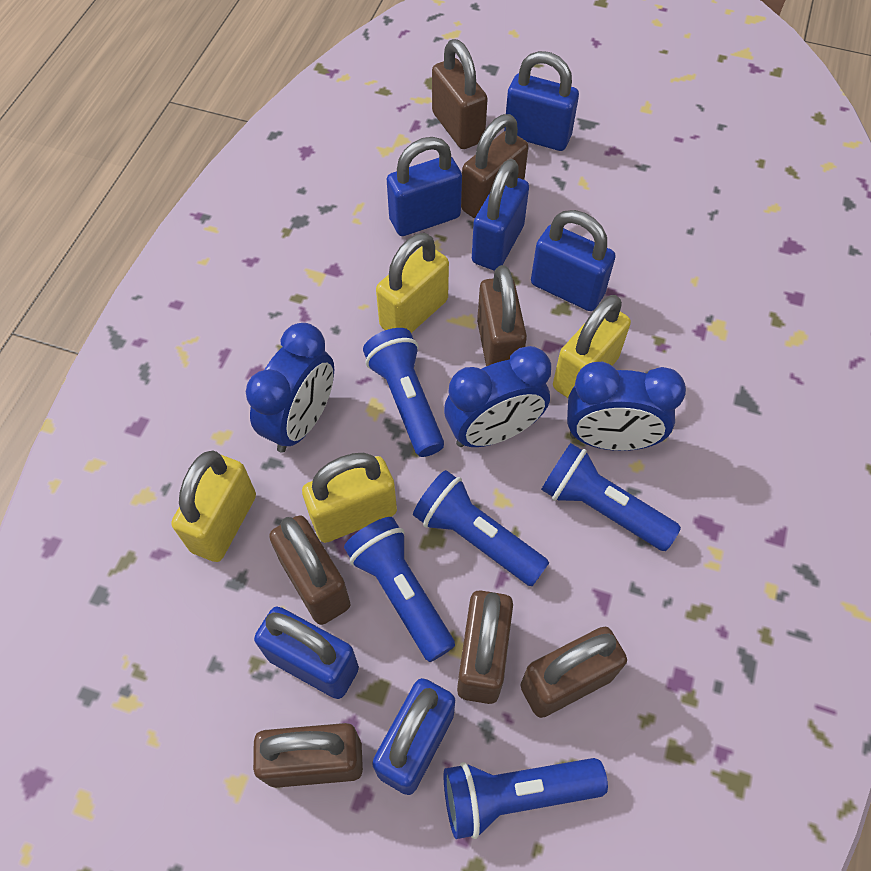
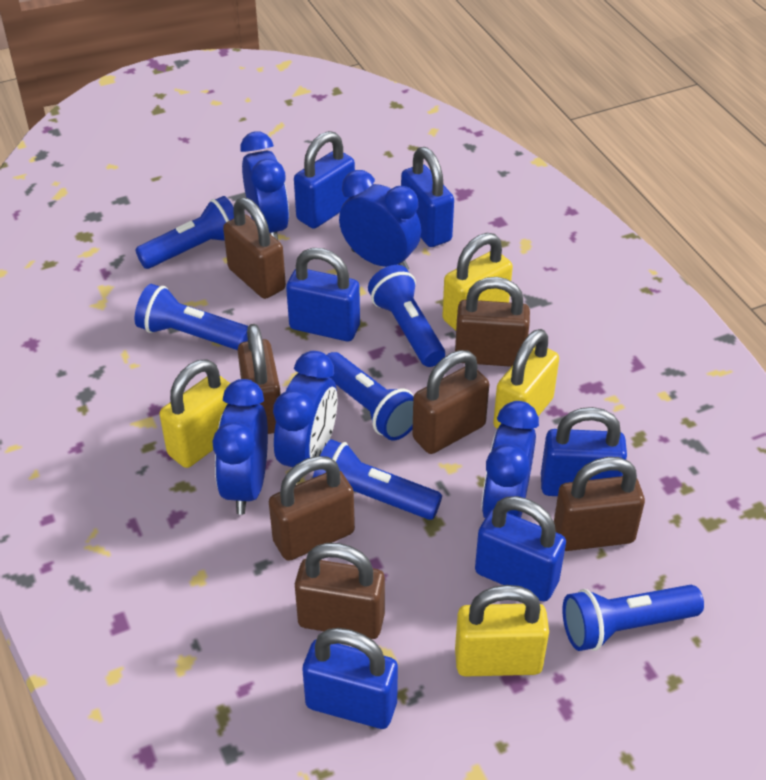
blue clock: [246,323,334,453] [444,346,551,447] [567,362,686,451] = 3 -> [213,379,268,515] [240,131,289,240] [273,351,338,482] [339,170,421,270] [482,401,539,518] = 5
blue flashlight: [344,517,455,662] [363,328,444,457] [413,470,549,586] [444,758,608,839] [541,443,681,551] = 5 -> [135,196,234,269] [135,284,248,350] [313,439,442,520] [327,352,414,441] [368,265,445,367] [562,585,704,651] = 6

